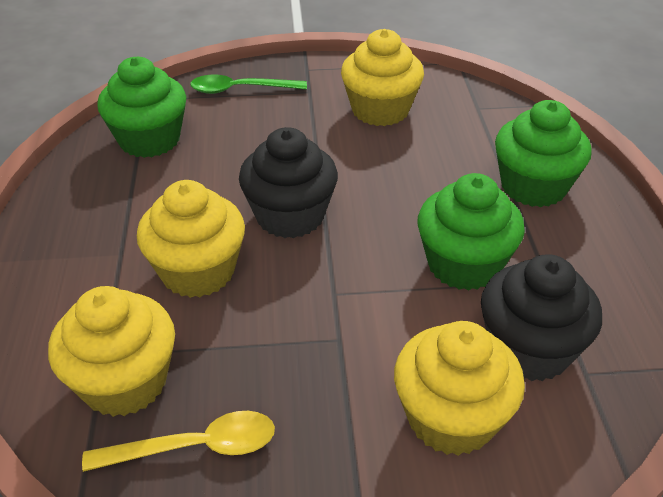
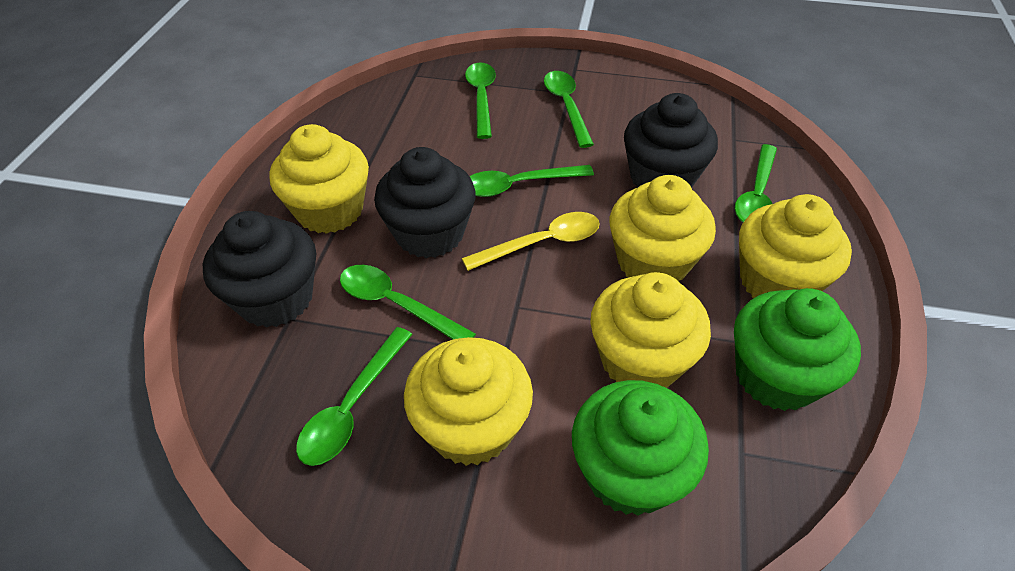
black cupcake: [239,127,338,238] [481,254,602,381] = 2 -> [203,211,316,328] [374,147,476,258] [624,93,718,188] = 3
green cupcake: [97,57,186,158] [417,173,525,291] [495,100,592,207] = 3 -> [572,380,709,516] [734,288,861,411] = 2
green spoon: [190,74,307,94] = 1 -> [296,327,413,466] [340,265,476,339] [465,62,496,139] [469,165,594,197] [544,71,594,148] [735,144,777,222] = 6
yellow cupcake: [48,286,175,417] [137,180,245,298] [341,29,424,126] [394,321,525,456] = 4 -> [269,124,369,234] [404,337,533,466] [590,272,711,388] [610,175,716,282] [739,194,852,298] = 5

